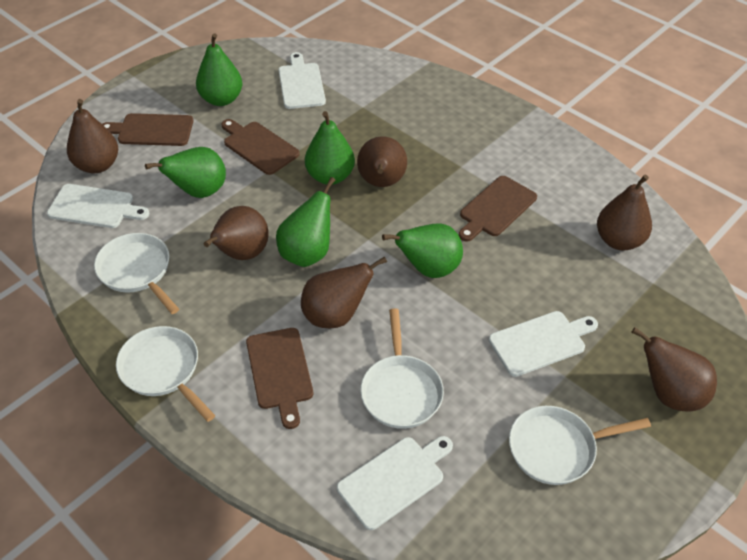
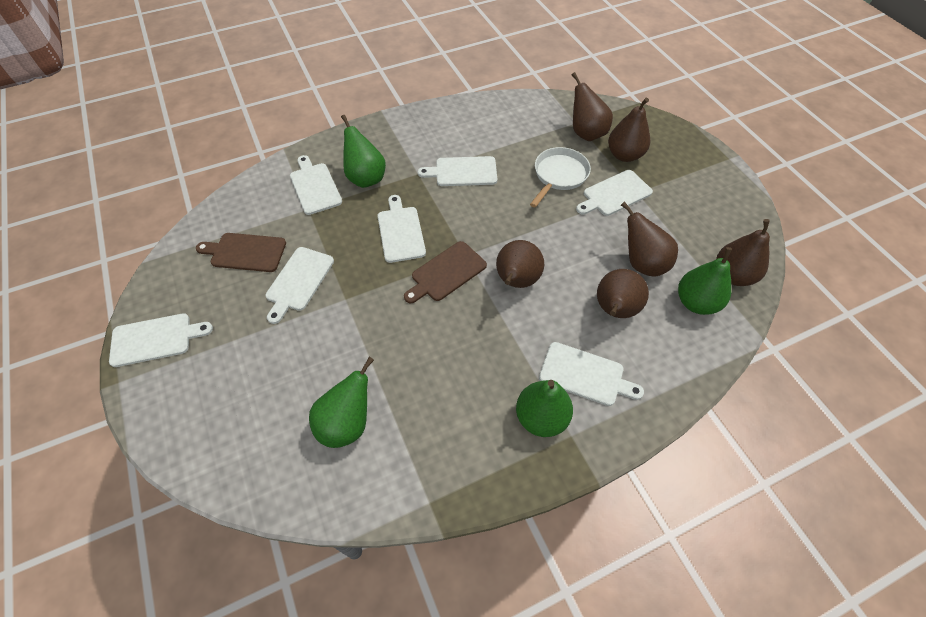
brown cutting board: [102,113,193,146] [222,119,300,175] [246,328,313,429] [459,176,537,242] = 4 -> [196,233,286,272] [404,241,487,303] = 2
green pear: [145,147,226,198] [196,33,243,106] [276,177,335,267] [305,111,355,185] [382,223,463,278] = 5 -> [309,357,374,448] [341,115,386,188] [516,380,573,437] [678,247,732,315] = 4
white cutting board: [47,184,149,228] [279,52,326,109] [337,436,453,530] [489,311,598,377] = 4 -> [109,313,213,367] [265,247,334,324] [290,155,342,215] [378,195,426,263] [418,156,497,186] [539,342,644,406] [576,170,653,216] = 7
white pan: [94,233,179,314] [116,326,215,422] [360,308,444,429] [509,406,651,485] = 4 -> [530,147,591,208] = 1

